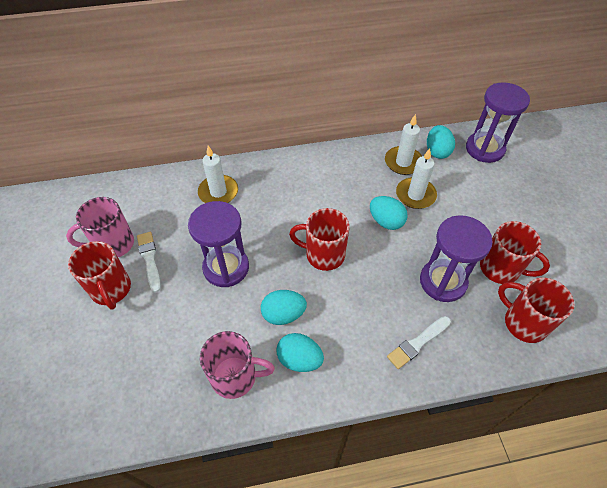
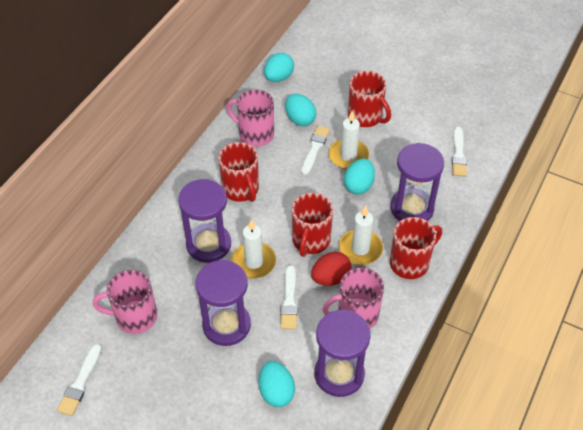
pink mug: [66,197,134,258] [200,331,275,399] = 2 -> [93,270,157,334] [226,89,274,147] [322,268,384,329] = 3
purple hourglass: [188,201,249,287] [420,215,493,302] [466,82,530,163] = 3 -> [178,179,231,263] [196,260,251,346] [314,309,371,397] [390,143,444,221] = 4
red egg: none = 0 -> [311,252,352,286] = 1
white brush: [137,232,161,293] [387,316,451,369] = 2 -> [57,344,102,416] [280,265,298,329] [301,126,330,175] [452,126,467,176] = 4

